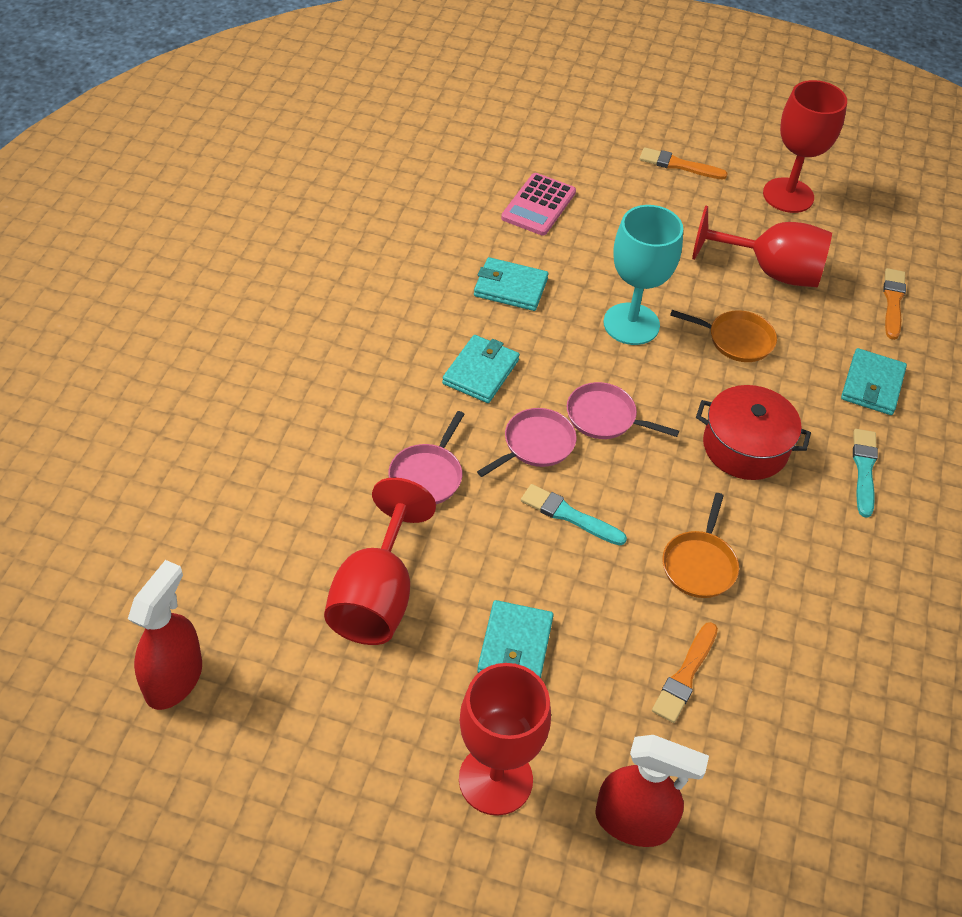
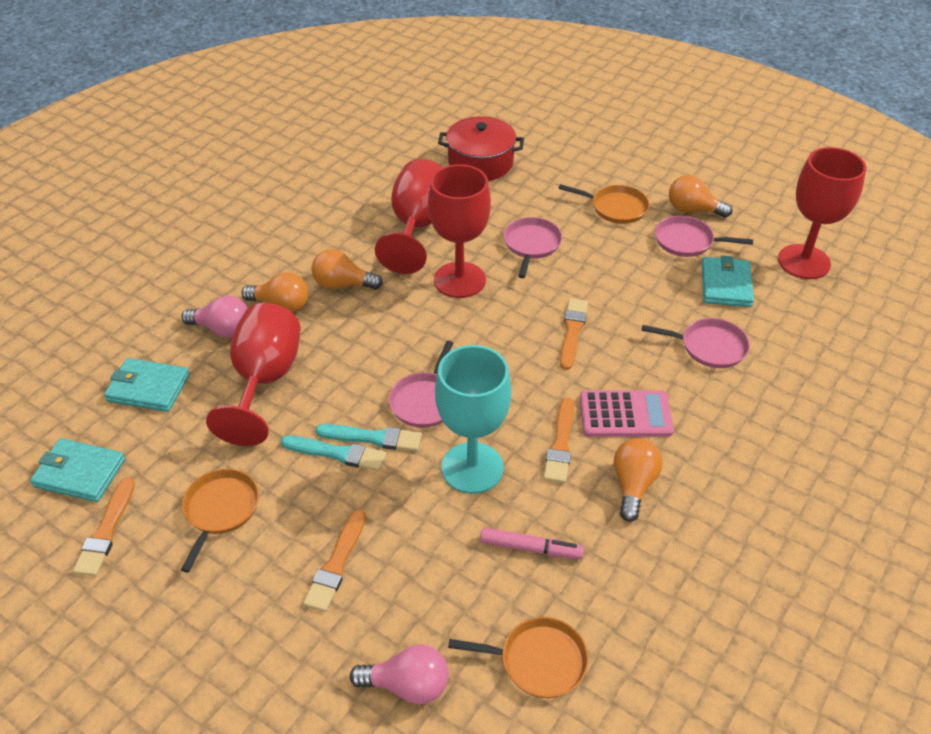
orange brush: [640,147,728,180] [652,622,718,723] [883,268,906,340] = 3 -> [73,477,135,576] [303,510,366,612] [543,398,574,483] [560,298,588,370] = 4
orange light bulb: none = 0 -> [241,272,308,313] [312,249,383,290] [614,438,663,522] [669,175,732,218] = 4
orange pan: [662,493,739,598] [670,310,777,362] = 2 -> [181,469,259,572] [448,617,589,698] [559,184,650,224] = 3
pink light bulb: none = 0 -> [182,296,248,338] [350,644,449,704] = 2
pink marker: none = 0 -> [480,527,584,559] = 1
pink pan: [388,411,464,504] [477,408,577,477] [567,382,679,439] = 3 -> [389,341,454,428] [504,217,562,278] [642,318,750,368] [655,216,753,257] = 4
red spray bottle: [128,560,202,710] [595,735,709,847] = 2 -> none = 0
turquoise wallet: [442,335,520,403] [474,257,549,311] [477,600,554,678] [841,348,907,415] = 4 -> [30,438,125,502] [104,358,189,412] [702,255,754,307] = 3

